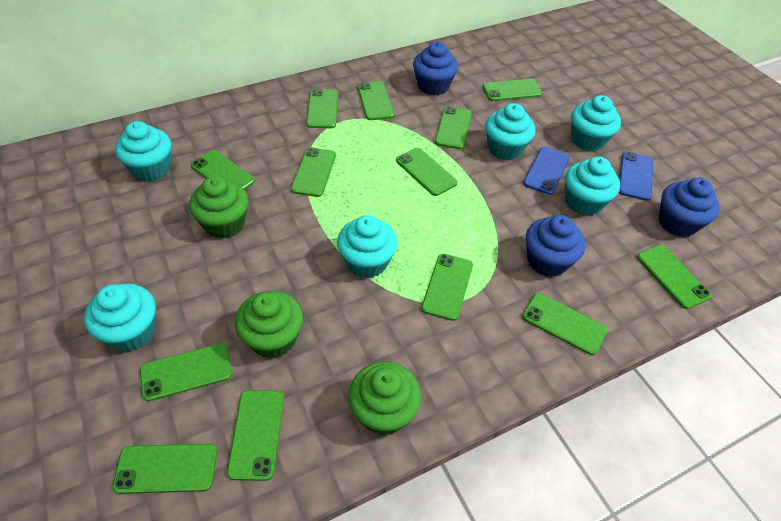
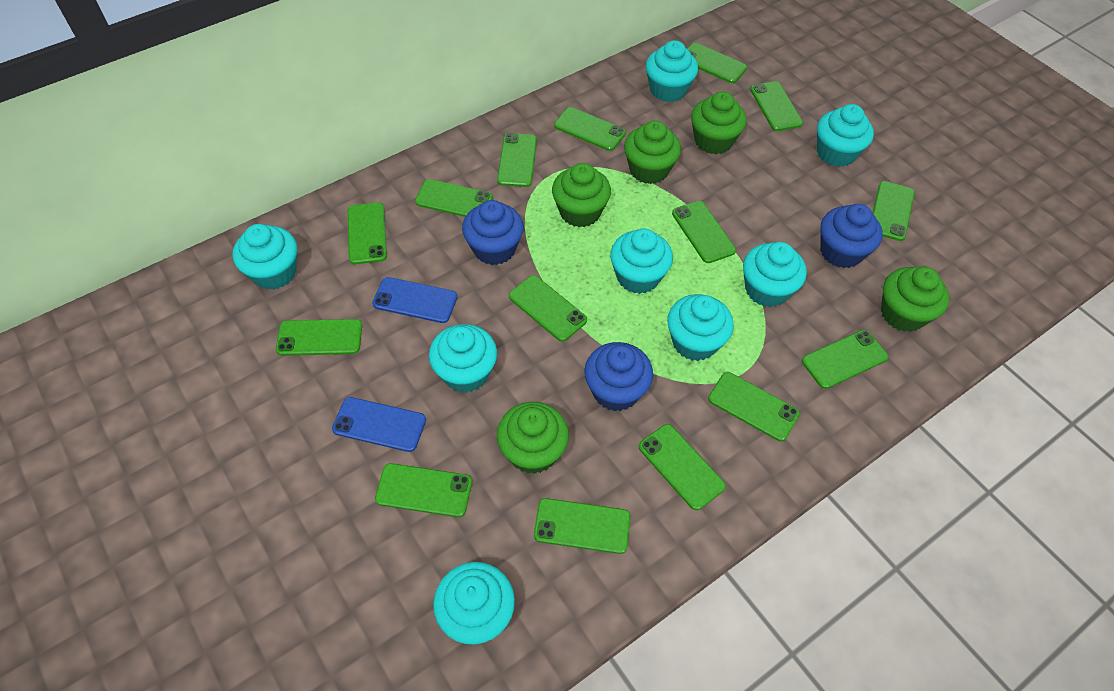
green cupcake: [189,176,249,239] [235,291,303,359] [348,362,421,435] = 3 -> [497,402,569,474] [552,163,611,227] [624,120,681,184] [691,91,747,154] [881,267,949,332] = 5
green phone: [112,444,217,494] [140,343,232,401] [191,150,255,190] [227,390,284,481] [291,147,336,197] [306,89,338,128] [357,81,394,120] [396,148,457,196] [421,254,473,321] [435,106,472,149] [482,79,542,101] [522,293,607,355] [637,245,712,309] = 13 -> [276,319,362,356] [348,203,387,264] [375,463,472,517] [415,179,493,217] [497,133,537,187] [509,275,587,341] [534,498,631,554] [554,107,626,151] [639,424,726,510] [672,201,736,263] [687,43,747,83] [708,372,800,441] [750,81,803,131] [802,330,888,389] [872,181,915,241] = 15
turquoise cupcake: [84,284,156,351] [115,121,171,181] [337,215,398,278] [485,103,536,160] [565,156,620,216] [571,95,621,151] = 6 -> [233,224,297,290] [429,324,497,393] [433,562,515,644] [610,228,673,294] [646,40,698,102] [667,294,734,361] [743,242,807,307] [817,104,874,167] = 8

